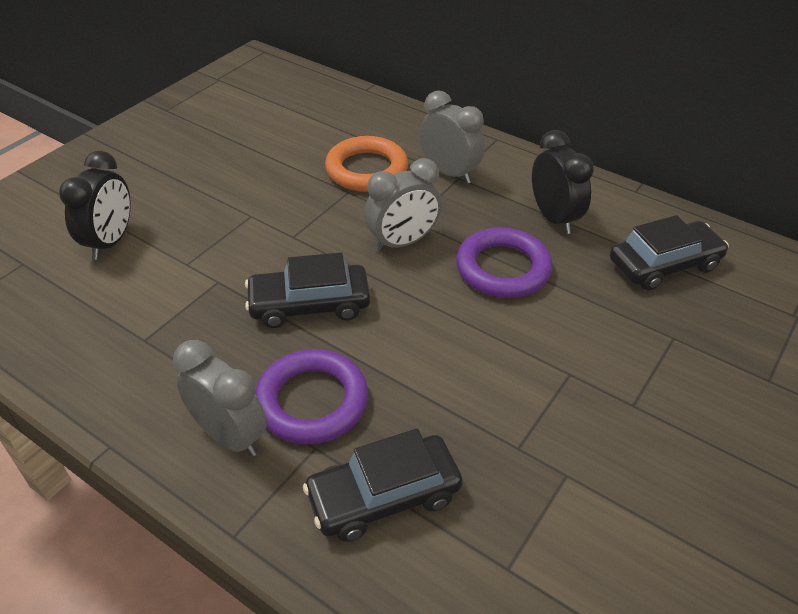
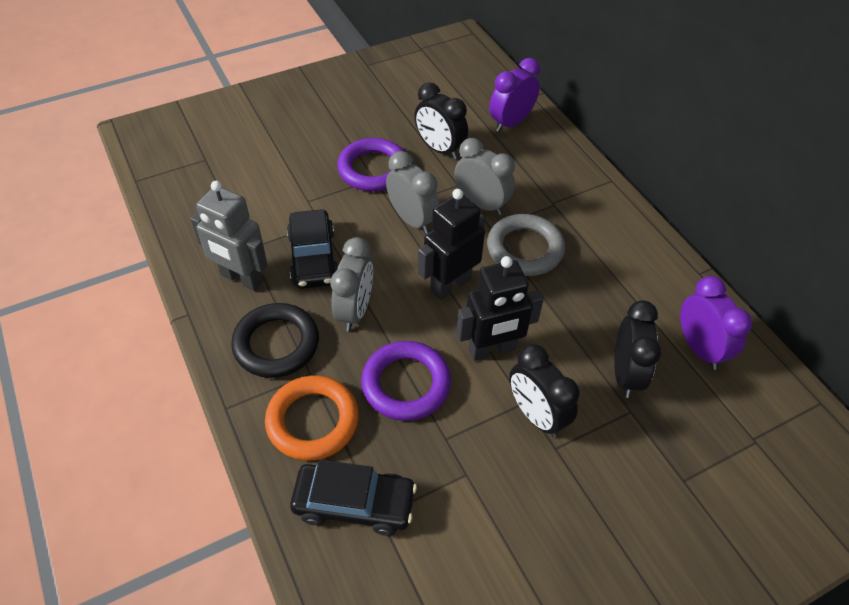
black car: [245,252,370,328] [303,429,463,542] [609,215,729,290] = 3 -> [287,209,338,289] [290,460,417,536] = 2
black clock: [59,151,131,260] [532,130,594,234] = 2 -> [415,83,468,159] [509,344,579,437] [614,300,661,398] = 3
black ring: none = 0 -> [231,303,319,378] = 1
black robot: none = 0 -> [418,189,485,300] [456,256,544,361] = 2
grey ring: none = 0 -> [487,214,565,276] = 1
grey robot: none = 0 -> [190,181,268,291] = 1
purple clock: none = 0 -> [489,58,540,132] [680,276,752,370] = 2

